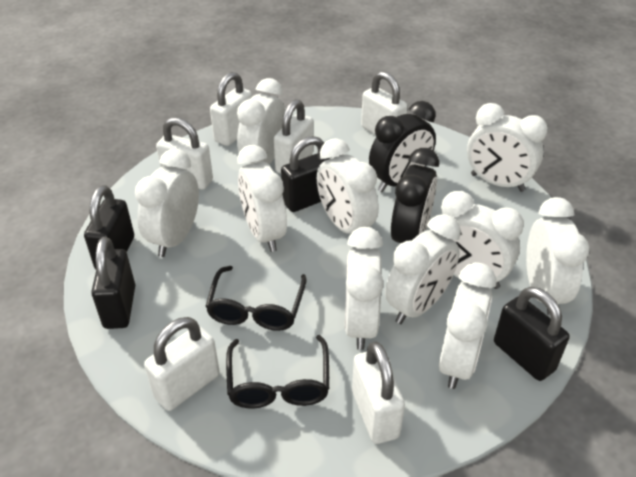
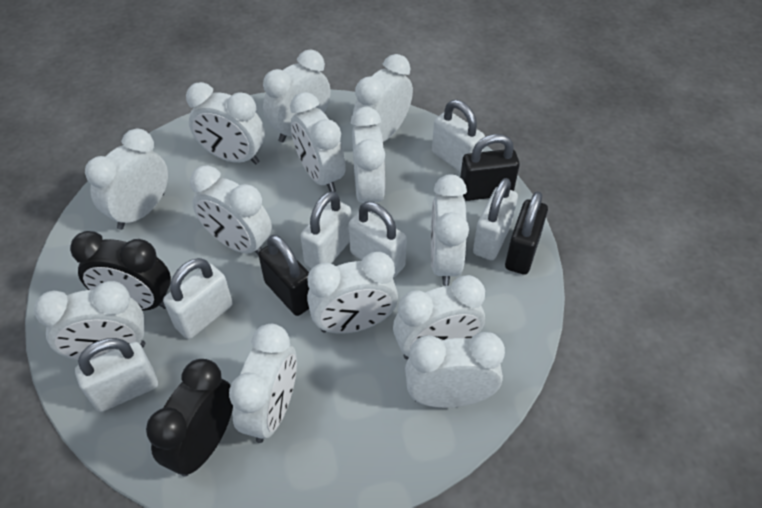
black glasses: [205,266,307,331] [226,335,329,408] = 2 -> none = 0
black padlock: [84,185,134,269] [91,237,135,329] [281,136,330,212] [494,287,570,381] = 4 -> [258,235,309,316] [460,134,520,201] [505,191,548,275] = 3
white clock: [135,149,199,257] [237,78,285,164] [237,145,287,252] [317,138,379,234] [345,227,384,350] [385,214,461,324] [439,262,496,389] [441,191,524,289] [467,103,548,192] [526,197,590,315] = 10 -> [34,281,145,360] [85,129,168,230] [186,82,265,165] [190,165,272,254] [229,324,297,443] [263,50,331,142] [290,92,346,192] [307,252,398,334] [351,107,385,213] [353,54,413,142] [393,275,485,360] [405,332,505,408] [431,174,469,286] = 13

